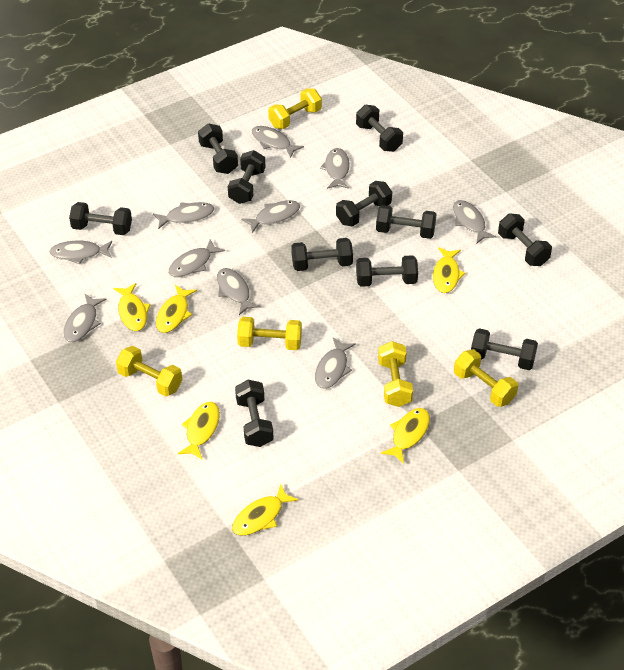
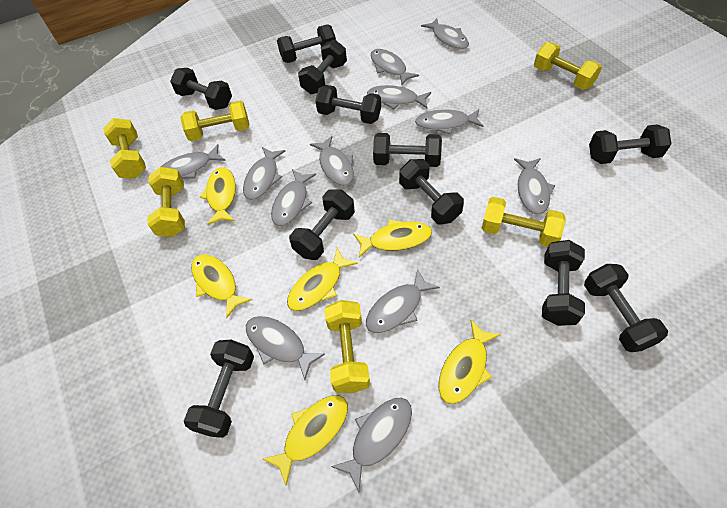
grey fish: [49,241,112,264] [63,293,106,342] [153,202,214,229] [168,240,225,277] [217,268,260,315] [241,200,300,233] [251,126,304,158] [315,338,356,389] [320,148,350,189] [453,200,497,243] = 10 -> [161,144,226,178] [243,147,285,200] [246,316,325,380] [271,169,316,226] [310,136,354,186] [331,398,412,492] [366,269,440,333] [367,85,431,109] [370,49,419,85] [415,109,483,135] [421,18,469,49] [514,158,555,215] = 12
yellow dumbbell: [116,346,182,396] [237,317,302,350] [268,88,322,129] [378,341,413,407] [454,349,518,407] = 5 -> [103,118,146,178] [147,167,185,237] [180,101,249,141] [325,300,370,393] [482,197,566,247] [534,42,602,90] = 6

